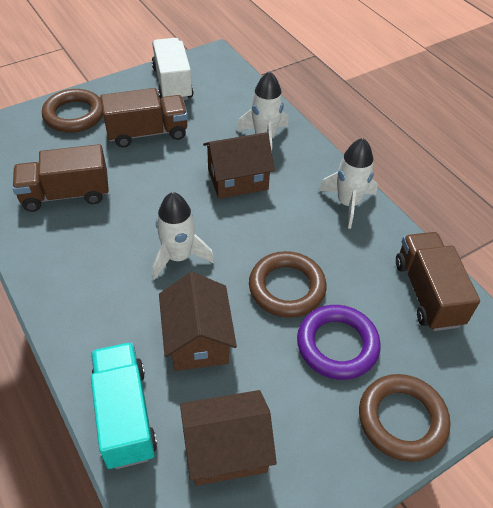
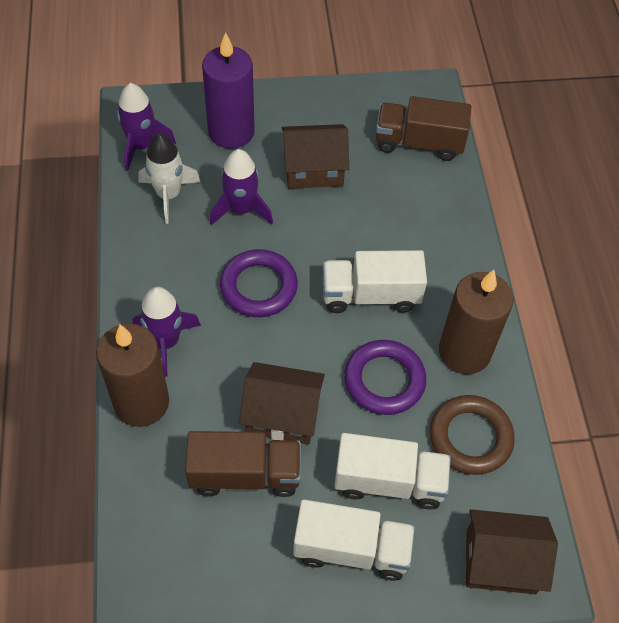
brown candle: none = 0 -> [96,323,169,427] [439,270,513,374] = 2
brown ring: [42,89,103,133] [249,251,327,318] [359,374,450,462] = 3 -> [430,395,515,475] = 1
brown truck: [12,144,109,212] [100,88,188,148] [396,232,480,331] = 3 -> [185,431,301,497] [376,96,471,161] = 2
purple candle: none = 0 -> [202,32,255,149] = 1
purple ring: [297,305,381,380] = 1 -> [220,249,298,317] [344,340,426,415] = 2
purple rocket: none = 0 -> [117,83,176,171] [132,287,201,377] [210,149,273,225] = 3
turquoise truck: [91,342,157,469] = 1 -> none = 0
white rocket: [152,192,215,280] [237,71,288,151] [319,138,378,229] = 3 -> [138,134,200,224] = 1
white truck: [152,38,194,100] = 1 -> [293,499,415,581] [323,250,427,313] [334,433,451,509] = 3

